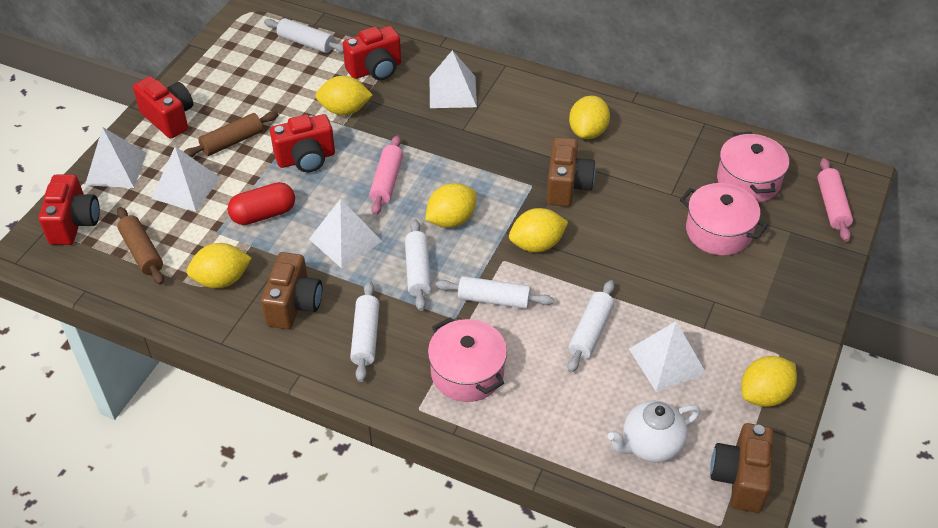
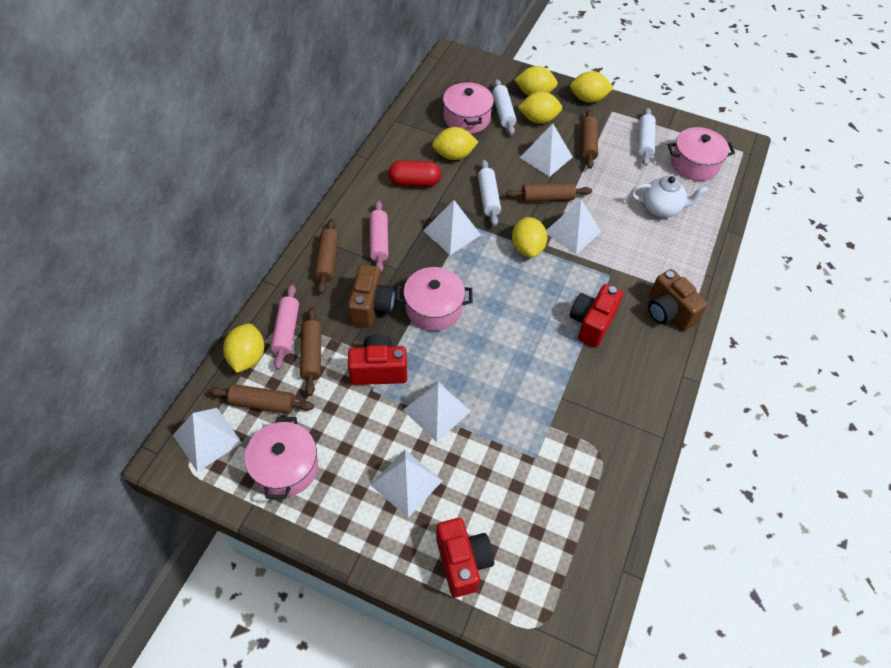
brown camera: [261,252,322,329] [547,137,596,207] [710,423,774,513] = 3 -> [348,264,395,328] [648,269,708,331] = 2
brown rolling pin: [117,207,164,285] [184,111,278,158] = 2 -> [209,384,314,414] [300,307,321,396] [314,219,339,294] [505,183,592,202] [581,109,598,169] = 5
pink pot: [428,317,507,402] [680,183,768,255] [717,132,789,203] = 3 -> [244,417,318,499] [396,267,472,331] [443,81,494,134] [668,127,735,181] = 4
red camera: [39,174,100,245] [133,76,193,139] [270,114,335,172] [343,26,401,80] = 4 -> [348,334,407,385] [436,518,494,597] [569,284,623,348] = 3
white pyramid: [85,127,146,188] [151,146,220,211] [309,199,382,268] [430,50,477,108] [629,321,707,392] = 5 -> [173,408,242,472] [371,450,443,518] [403,381,471,442] [423,200,481,255] [520,124,573,177] [546,200,601,255] = 6
white rolling pin: [264,18,343,53] [350,281,380,382] [405,219,431,311] [435,276,554,309] [567,280,614,373] = 5 -> [478,160,501,226] [492,79,516,135] [638,108,656,166] = 3

